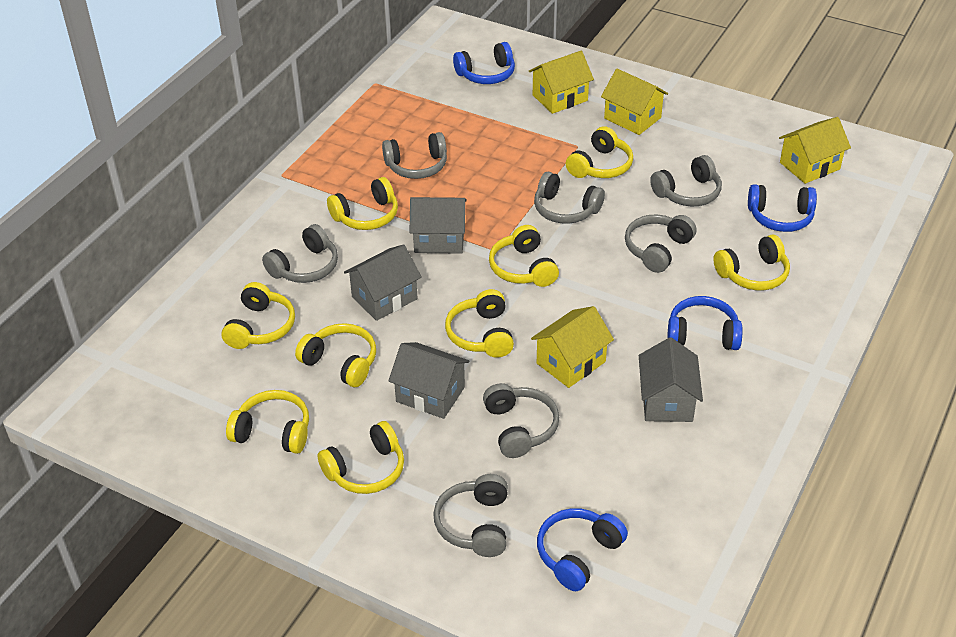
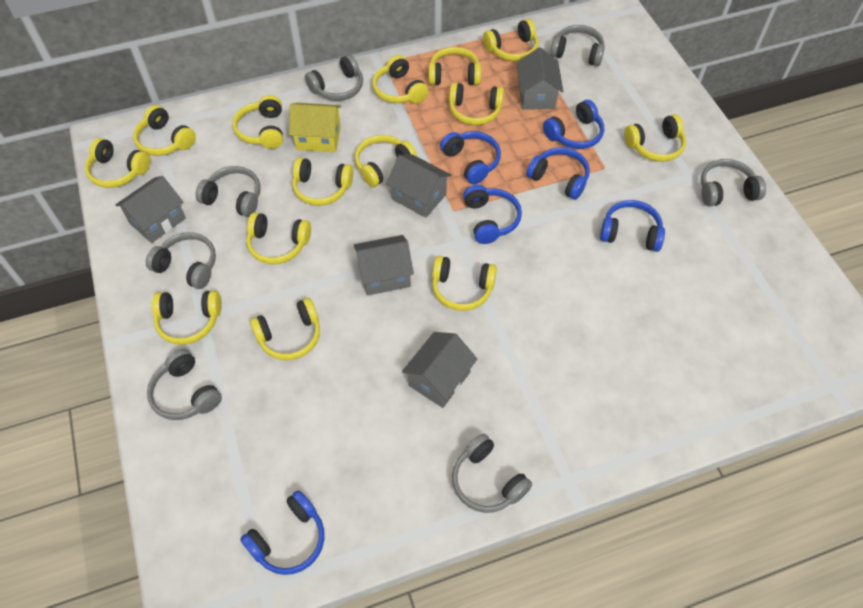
blue headphones: [453,42,515,84] [537,508,628,591] [667,296,742,350] [748,184,817,232] = 4 -> [240,490,325,575] [440,131,501,184] [463,185,522,244] [526,147,590,200] [543,100,604,149] [600,200,665,252] = 6
grey house: [344,244,422,321] [388,342,470,419] [409,197,467,254] [639,337,703,422] = 4 -> [115,176,186,243] [354,235,414,296] [386,155,451,218] [402,332,477,408] [517,47,563,110] = 5
yellow headphones: [221,282,295,349] [226,390,309,454] [295,323,376,387] [318,421,404,494] [327,177,398,230] [445,289,514,358] [489,225,559,287] [566,126,633,178] [713,235,790,290] = 9 -> [85,138,150,188] [133,105,196,156] [152,291,222,345] [232,95,283,149] [246,212,311,264] [250,298,320,360] [292,157,353,206] [355,135,417,187] [372,55,429,104] [429,47,481,85] [432,256,497,311] [449,83,504,125] [483,19,539,61] [624,114,686,162] = 14
yellow house: [529,51,594,114] [531,306,614,388] [601,69,668,135] [779,117,851,184] = 4 -> [289,103,341,152] = 1

